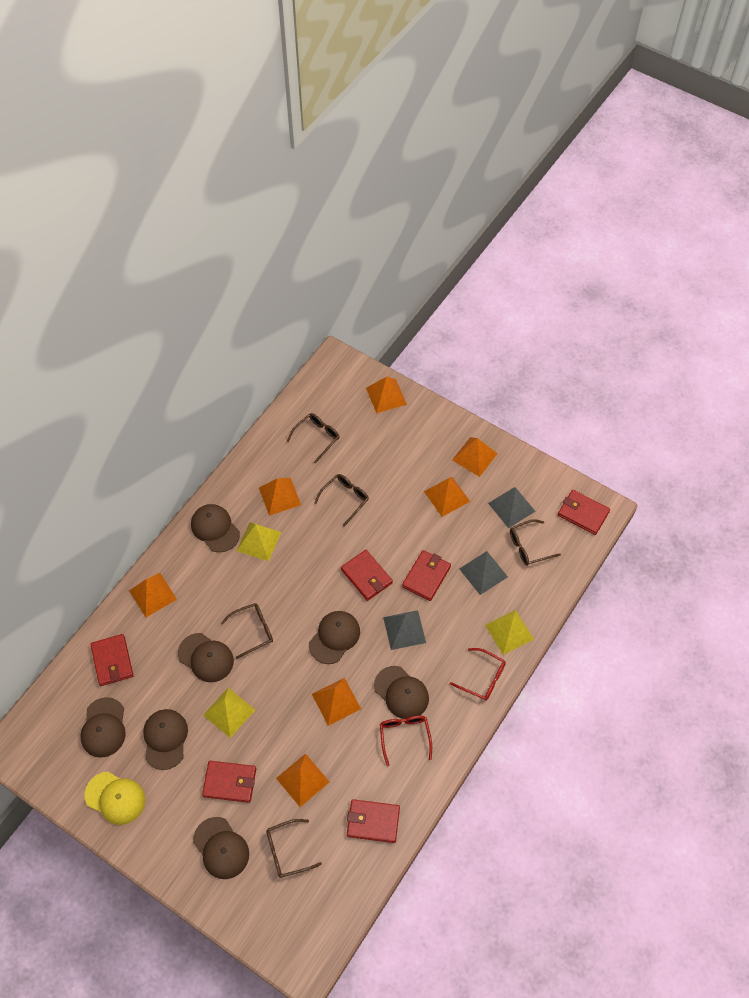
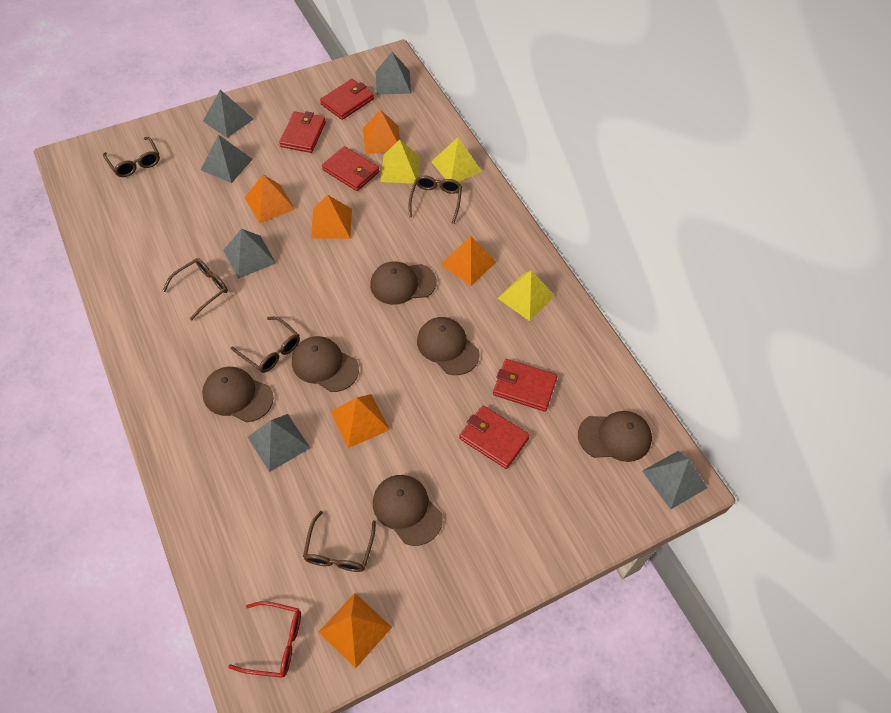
brown cap: [81,697,126,758] [143,709,188,770] [178,633,234,682] [191,504,240,552] [193,817,249,879] [309,611,360,664] [374,666,429,719] = 7 -> [202,367,274,422] [292,336,359,392] [370,261,437,305] [373,475,443,546] [417,317,480,375] [578,411,652,462] = 6
grey pyramid: [383,610,426,650] [459,551,508,595] [488,487,536,528] = 3 -> [201,135,253,183] [203,90,253,138] [223,229,276,279] [248,414,310,472] [376,52,411,95] [642,450,707,510] = 6
orange pyramid: [129,573,177,617] [259,478,301,516] [276,754,330,807] [312,678,361,726] [366,377,407,413] [424,477,470,517] [452,437,498,477] = 7 -> [245,175,295,223] [311,195,352,239] [318,593,392,668] [330,394,390,448] [363,110,400,154] [440,236,496,286] = 6
red glasses: [380,716,432,766] [450,648,506,701] = 2 -> [228,601,301,678] = 1
red wallet: [90,634,133,686] [202,761,256,803] [341,550,393,601] [347,799,400,843] [402,550,451,601] [558,490,610,535] = 6 -> [279,111,326,153] [320,79,374,120] [322,146,379,191] [459,405,530,469] [493,359,557,412] = 5
yellow cap: [84,772,145,825] = 1 -> none = 0

